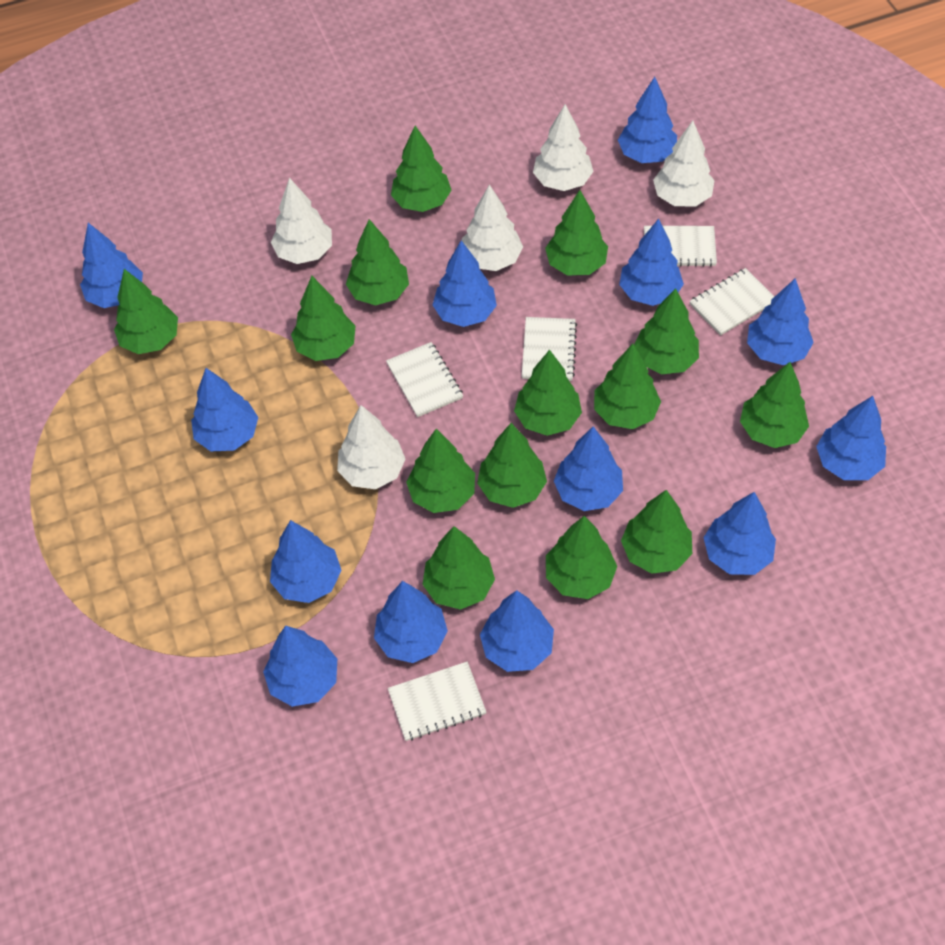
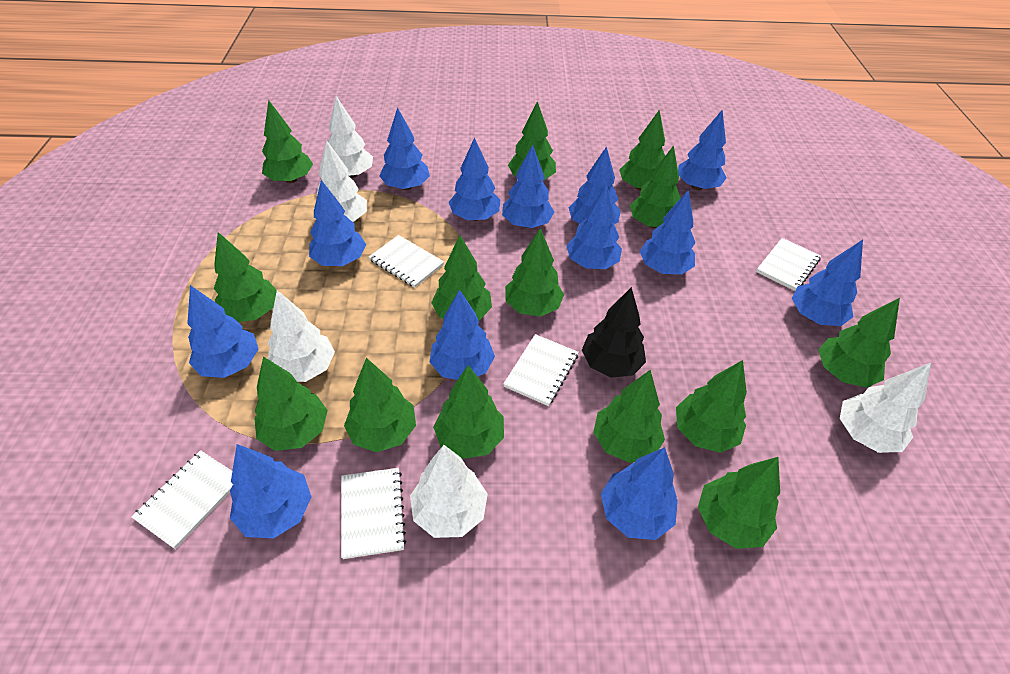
black tree: none = 0 -> [582,287,646,378] = 1

